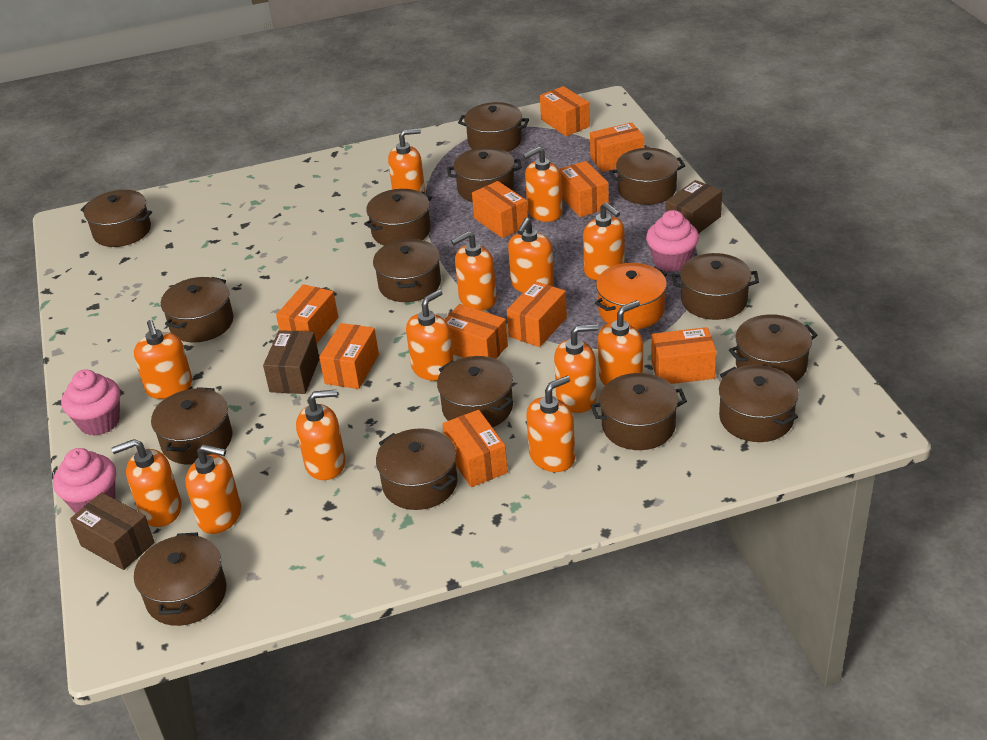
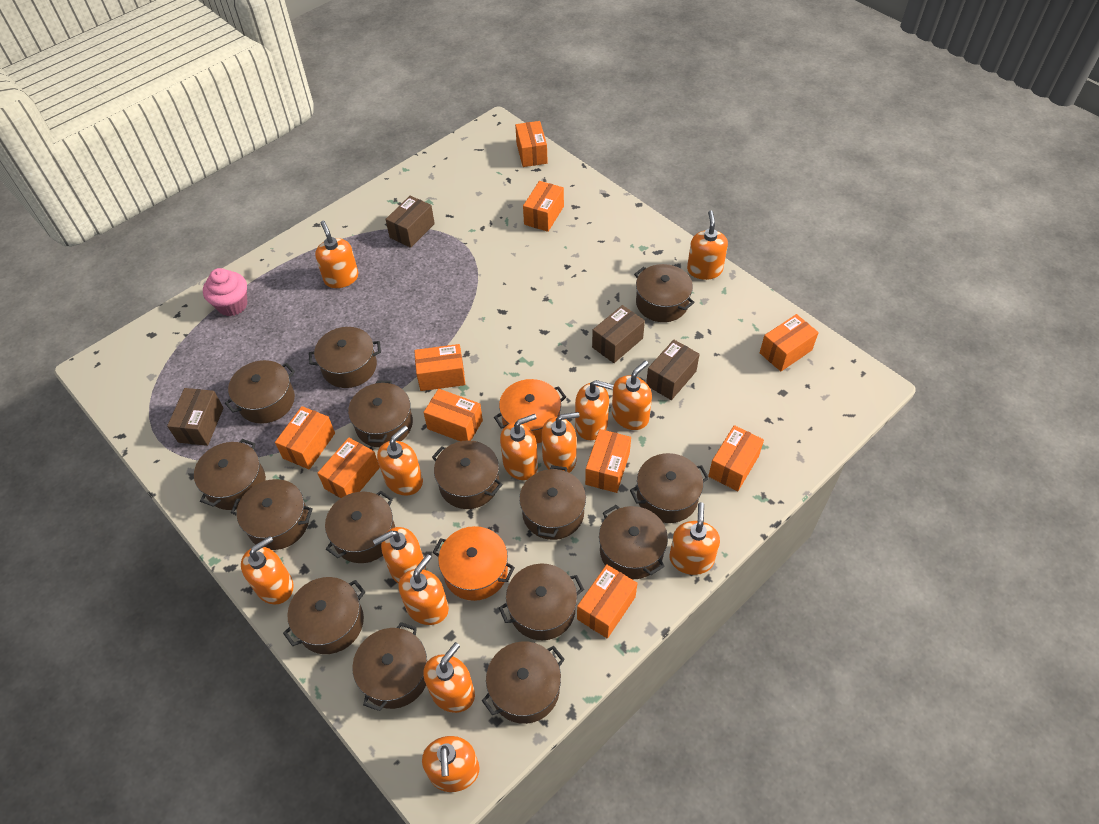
brown box: [70,492,155,570] [263,330,319,394] [665,180,722,234] = 3 -> [167,388,224,446] [385,196,435,248] [592,305,645,363] [646,340,700,400] = 4
orange pot: [595,263,667,329] = 1 -> [433,526,515,601] [494,379,566,443] = 2
pink cupcake: [53,448,116,513] [61,369,120,436] [646,210,699,272] = 3 -> [203,268,247,316] = 1

